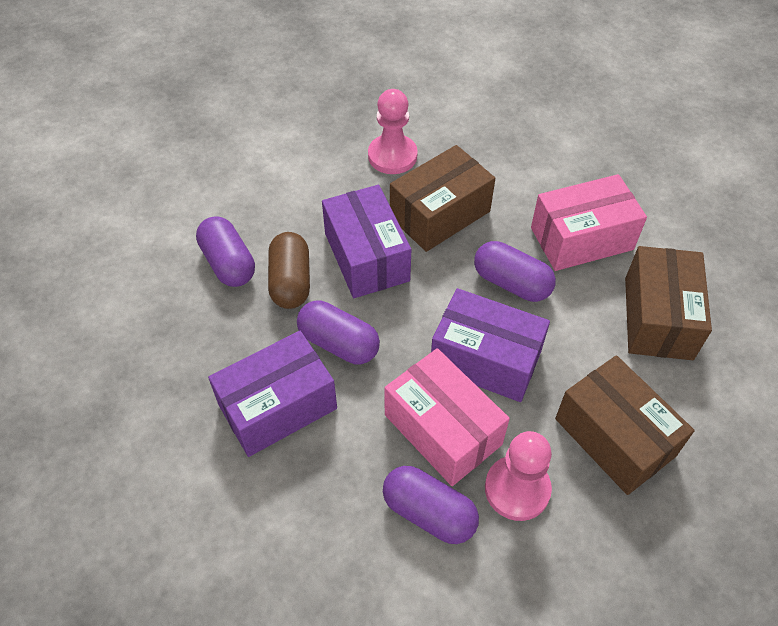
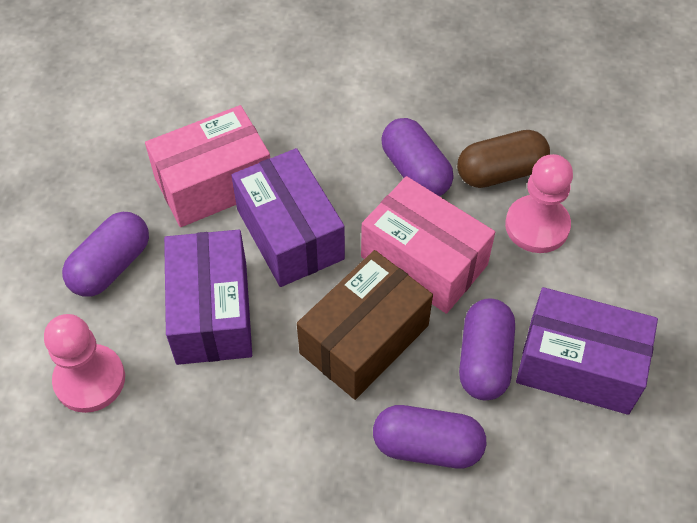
brown box: [390,145,495,252] [555,355,695,495] [625,246,712,360] = 3 -> [297,250,433,400] = 1

